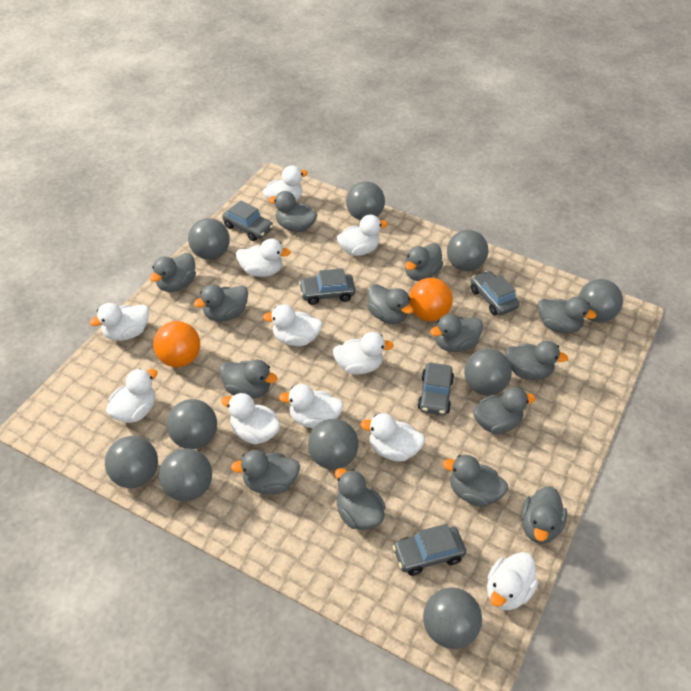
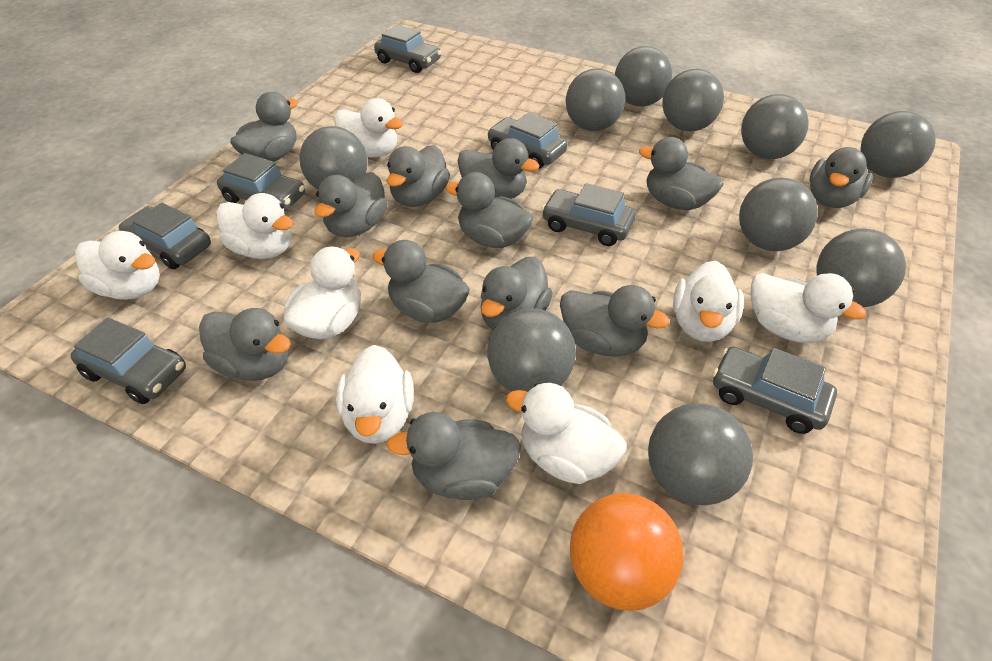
grey car: [222,200,273,241] [299,268,356,305] [393,524,466,576] [417,363,454,415] [471,271,519,316] = 5 -> [71,317,186,404] [119,203,211,269] [217,153,305,211] [374,25,441,73] [487,113,567,169] [542,183,636,246] [713,347,837,434] = 7
grey duck: [150,253,196,292] [194,284,248,322] [220,359,278,399] [231,450,300,495] [268,191,317,232] [335,468,386,530] [367,284,413,324] [405,243,443,281] [430,314,483,352] [443,455,508,507] [473,387,535,434] [506,341,568,380] [521,486,567,544] [538,297,597,334] = 14 -> [199,308,291,381] [230,92,298,162] [314,172,388,237] [372,240,470,323] [386,412,521,500] [387,145,450,207] [446,172,533,248] [457,138,539,199] [481,257,553,330] [560,285,670,357] [639,137,724,210] [810,147,873,208] = 12
orange ball: [153,321,200,367] [409,278,453,321] = 2 -> [570,493,684,611] = 1
white duck: [90,303,149,341] [106,369,158,423] [221,393,281,444] [236,239,291,277] [263,165,308,205] [263,304,323,346] [279,384,344,429] [332,332,394,375] [337,215,388,256] [360,413,425,461] [487,552,539,610] = 11 -> [75,231,160,300] [216,193,293,259] [284,247,361,339] [334,98,403,157] [336,345,414,444] [506,383,627,484] [673,261,744,342] [751,273,866,343] = 8

